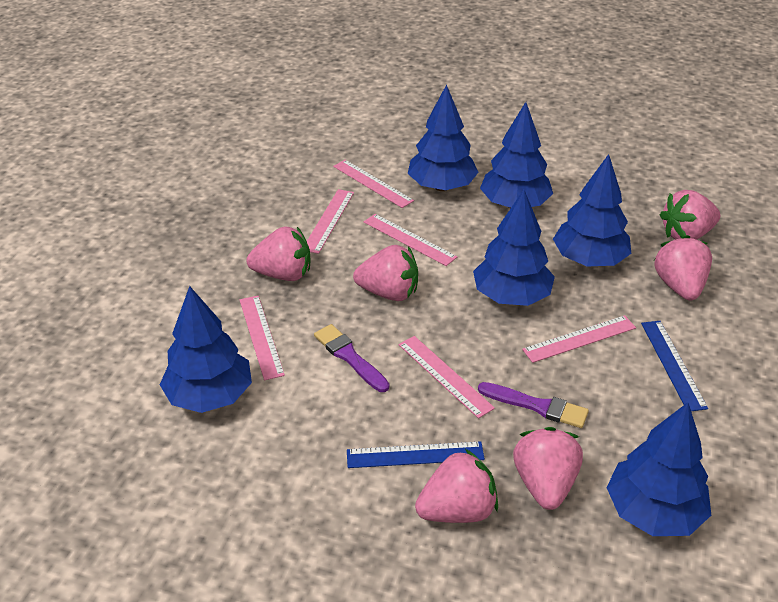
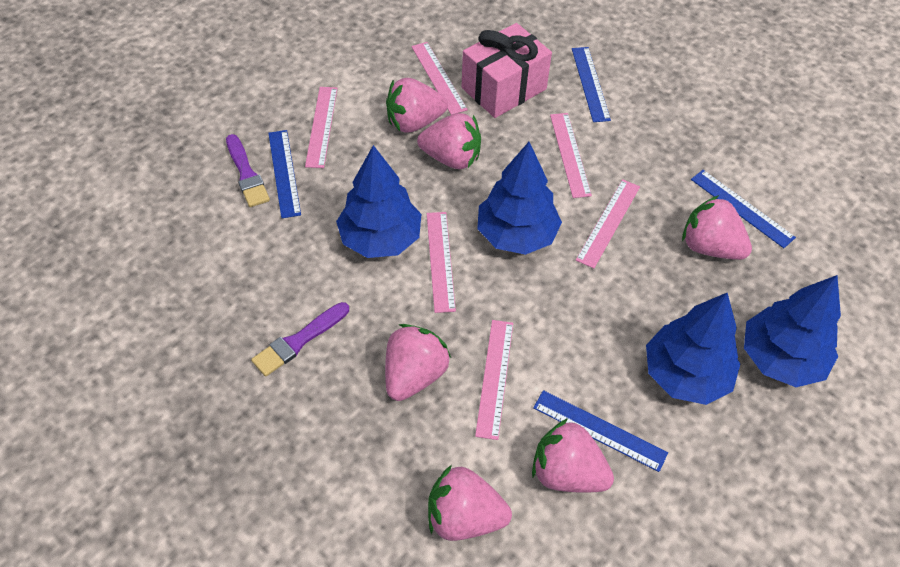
blue ruler: [347,441,485,468] [641,321,708,411] = 2 -> [268,130,301,218] [533,390,668,472] [572,47,611,122] [691,170,796,248] = 4
blue tree: [160,286,252,413] [408,84,479,191] [473,190,555,306] [480,102,553,209] [553,154,631,266] [607,402,711,536] = 6 -> [336,145,421,258] [477,142,562,255] [646,293,740,405] [744,275,841,387] = 4
pink gift: none = 0 -> [462,23,552,118] = 1

